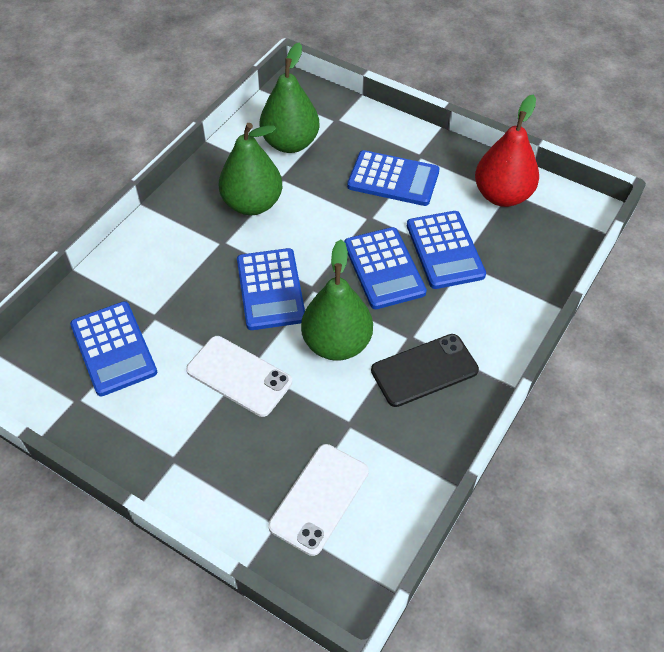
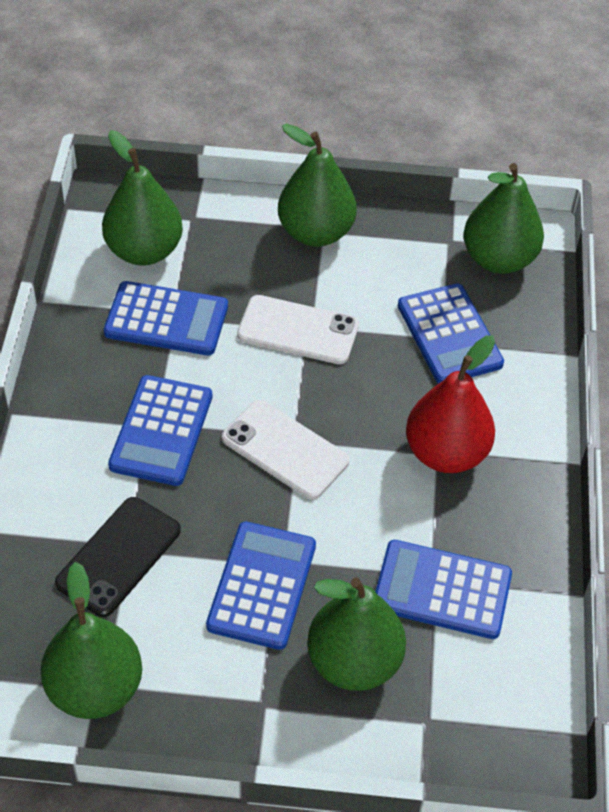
green pear: [219,123,282,215] [260,42,319,153] [301,240,373,361] = 3 -> [41,562,142,719] [102,130,183,265] [278,124,357,247] [307,578,406,691] [463,163,544,274] = 5

